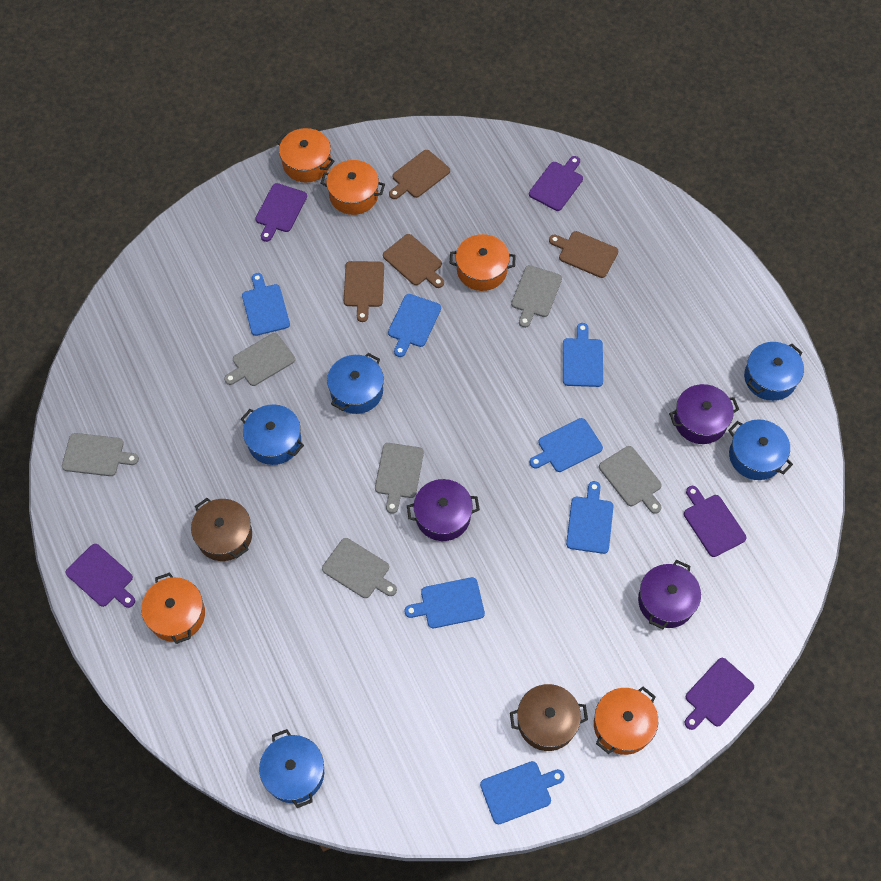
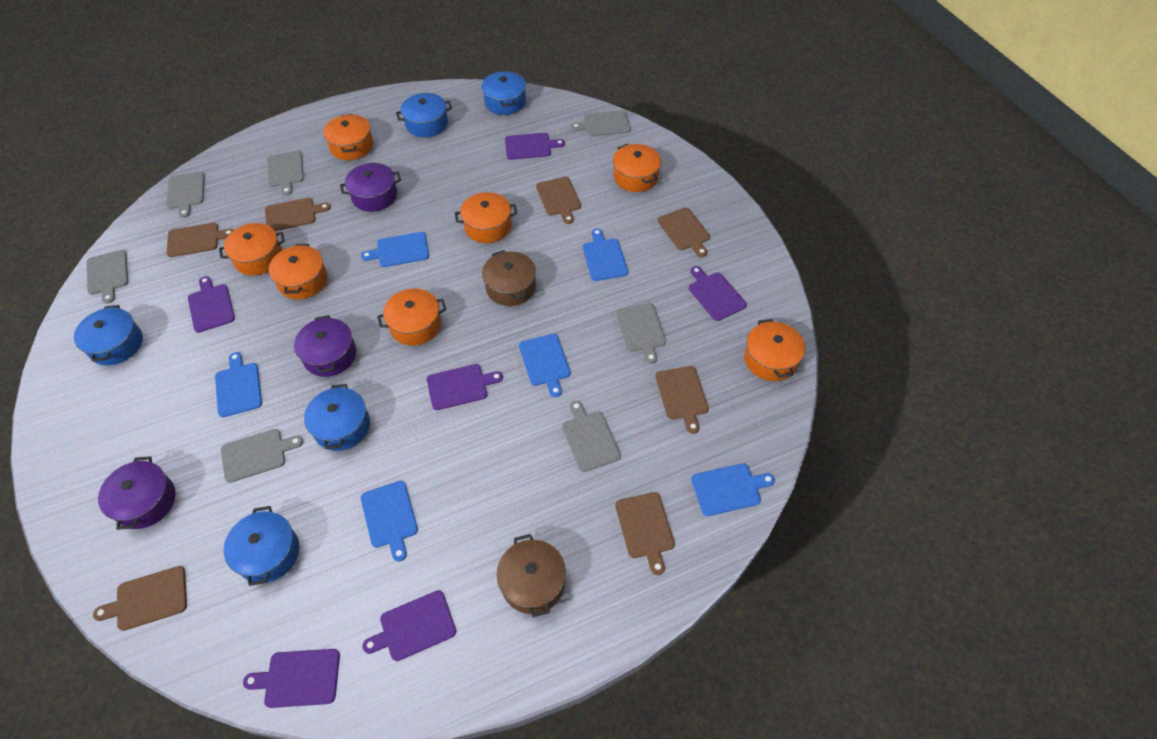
blue cutting board: [242,273,290,336] [388,294,441,357] [405,577,485,628] [480,761,565,824] [529,418,603,472] [563,323,603,387] [566,481,614,554] = 7 -> [215,352,262,417] [361,232,429,267] [361,481,418,562] [519,334,571,397] [583,228,628,281] [691,463,775,516] = 6
brown cutting board: [344,261,384,322] [383,234,444,288] [389,150,450,199] [549,231,618,278] = 4 -> [93,566,187,631] [166,223,234,257] [265,198,331,231] [536,177,581,224] [615,492,675,575] [655,366,709,434] [658,208,710,257] = 7
grey cutting board: [62,433,139,476] [224,333,295,386] [322,538,397,598] [375,443,424,514] [511,265,562,328] [599,446,662,514] = 6 -> [87,250,128,304] [166,171,205,218] [221,429,303,483] [267,151,304,196] [562,401,621,472] [571,110,631,137] [616,303,666,364] = 7
orange pot: [141,572,205,644] [276,128,335,182] [320,160,385,215] [450,234,516,291] [594,686,658,755] = 5 -> [219,223,285,276] [269,244,328,300] [323,114,373,160] [377,289,446,346] [455,192,517,243] [613,144,661,192] [744,319,805,381] = 7
purple cutting board: [66,544,135,608] [255,183,307,242] [529,156,583,211] [684,486,746,557] [685,658,754,730] = 5 -> [188,276,235,333] [243,649,340,708] [362,590,456,661] [427,364,503,410] [505,133,565,160] [689,266,747,321] = 6

